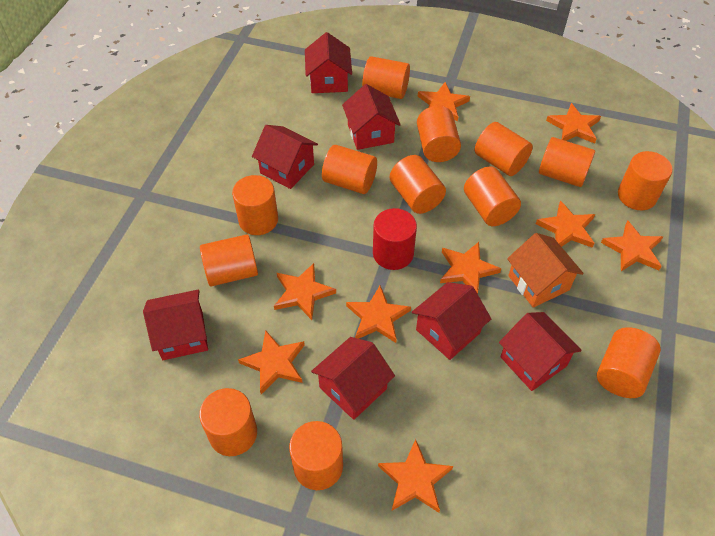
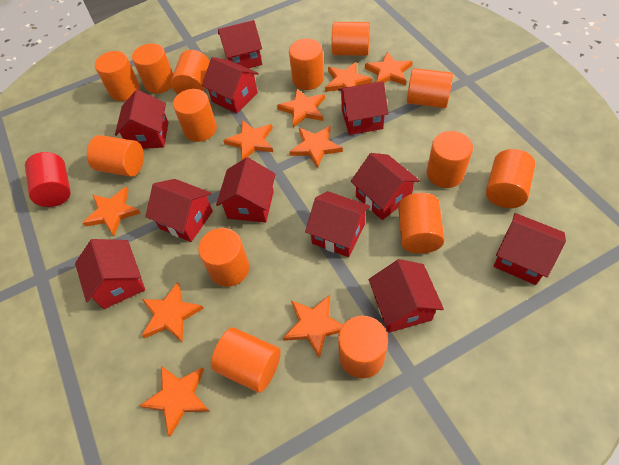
orange cylinder: [199,388,257,456] [200,234,258,286] [232,175,278,235] [289,421,343,490] [322,145,377,194] [362,56,410,99] [390,155,446,214] [417,106,461,162] [464,167,521,226] [475,122,533,176] [539,137,595,187] [597,327,661,398] [618,151,672,210] = 13 -> [87,135,144,177] [95,51,140,101] [132,43,173,94] [171,50,210,94] [173,89,217,142] [198,228,249,287] [211,328,281,393] [289,39,324,90] [332,22,370,56] [338,316,388,378] [398,193,445,254] [407,68,453,108] [426,131,473,188] [486,149,535,208] = 14
orange house: [507,233,584,308] = 1 -> none = 0
red house: [143,289,208,360] [252,125,318,189] [305,32,352,93] [311,337,395,420] [342,84,401,150] [412,282,491,360] [499,312,582,391] = 7 -> [75,239,145,309] [115,90,169,149] [145,179,213,242] [202,57,259,114] [216,157,276,223] [218,20,262,69] [305,191,370,257] [338,82,389,135] [351,153,420,220] [369,259,444,333] [493,213,566,285] = 11

